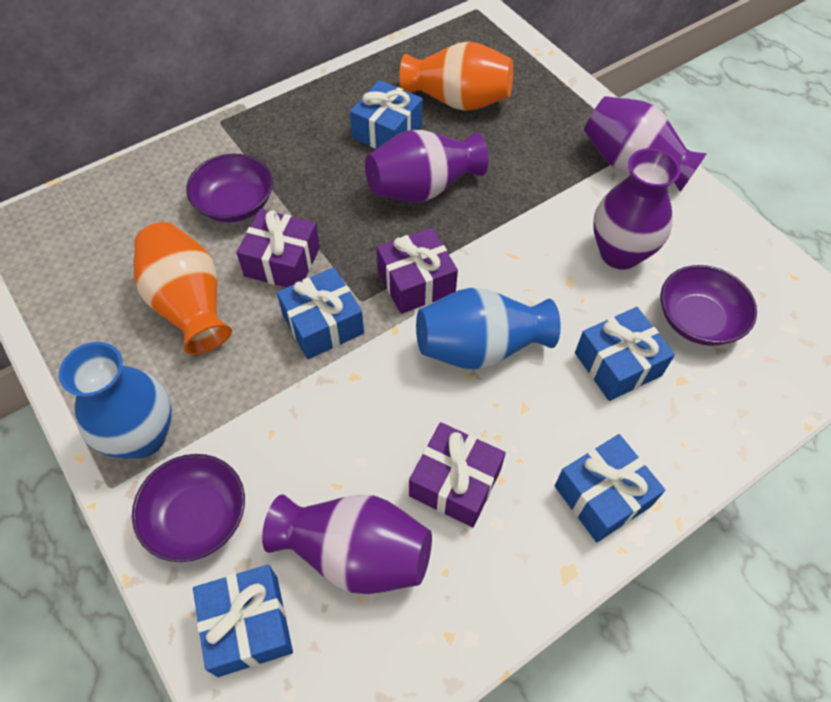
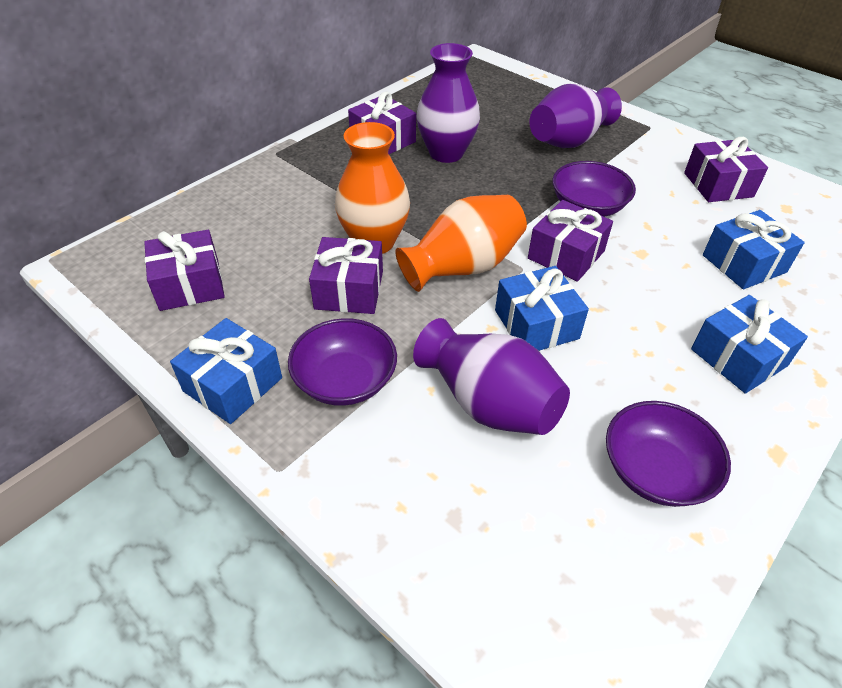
blue gift: [193,564,293,677] [277,267,364,359] [350,80,423,149] [555,434,665,542] [575,307,675,401] = 5 -> [170,318,282,424] [495,266,589,351] [691,295,808,394] [703,210,805,289] = 4
blue vase: [59,342,172,459] [416,288,561,370] = 2 -> none = 0
purple gift: [236,209,320,288] [376,227,458,314] [409,422,506,527] = 3 -> [144,230,225,311] [309,237,383,314] [348,92,416,154] [528,200,613,282] [684,137,768,202] = 5
purple vase: [262,495,432,594] [365,130,489,203] [584,96,707,191] [593,148,681,270] = 4 -> [413,318,570,435] [417,43,480,163] [529,84,622,148] = 3

